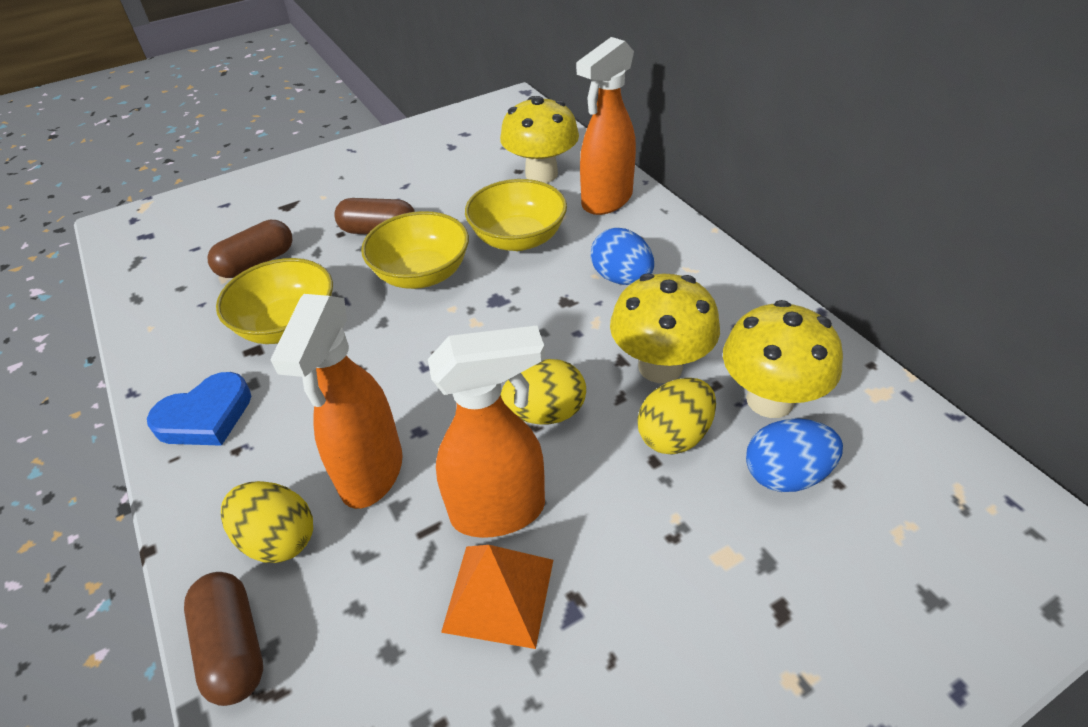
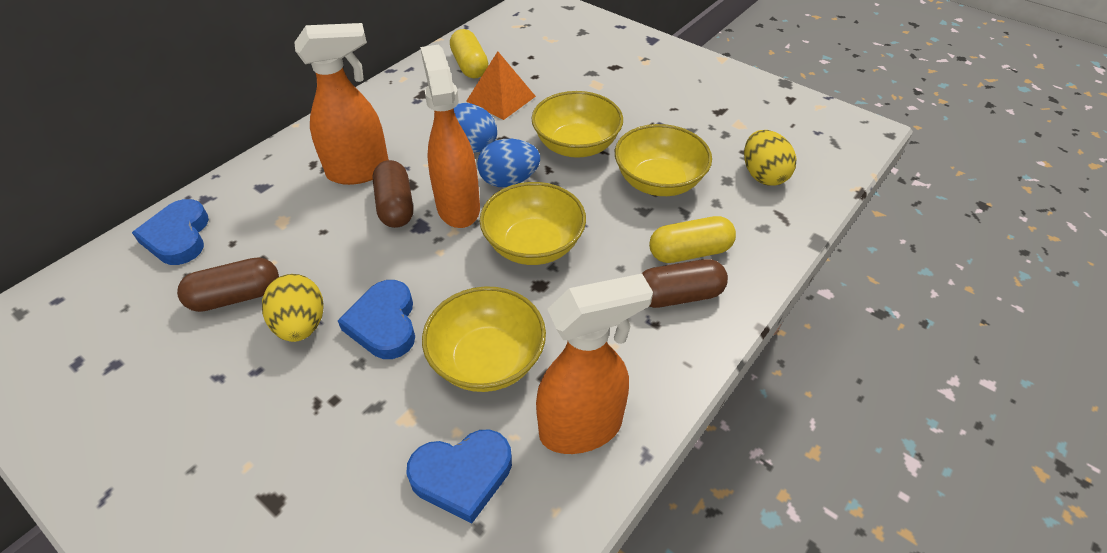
blue heart: [147,372,251,446] = 1 -> [132,199,209,265] [338,280,415,359] [406,429,512,523] = 3
yellow bowl: [216,258,333,344] [361,211,469,289] [465,179,567,251] = 3 -> [422,286,546,392] [479,182,586,265] [531,91,623,158] [615,124,712,196] = 4
yellow capsule: none = 0 -> [450,29,488,78] [649,216,736,263] = 2
yellow egg: [221,481,313,563] [501,359,586,424] [638,378,716,455] = 3 -> [262,274,324,342] [744,130,797,186] = 2
yellow mushroom: [500,96,579,183] [610,273,720,383] [723,300,843,418] = 3 -> none = 0

